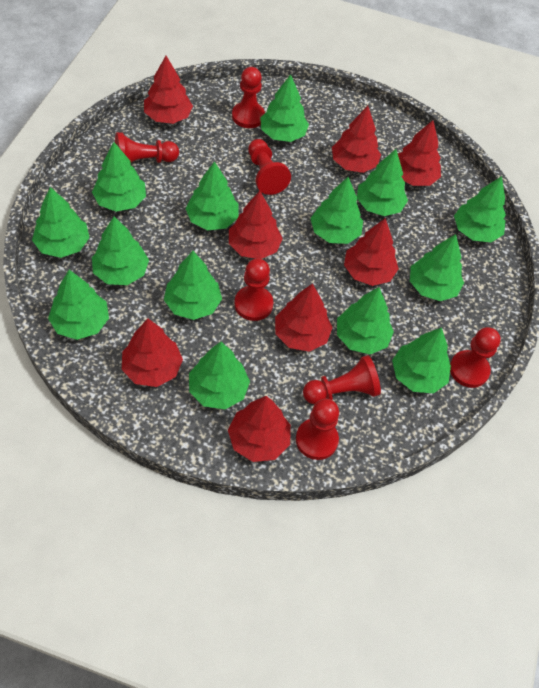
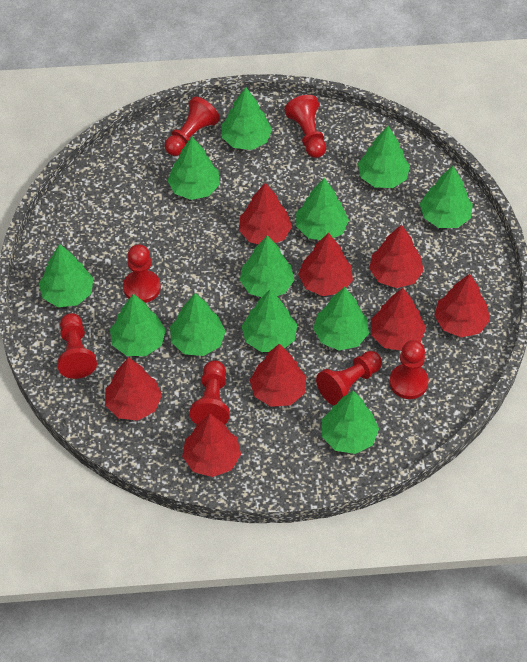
green tree: [32,187,90,258] [48,270,109,340] [92,142,146,212] [92,216,149,285] [164,251,222,320] [185,162,239,230] [189,342,250,409] [260,74,309,142] [310,177,363,244] [337,287,394,354] [357,149,408,216] [392,327,451,393] [410,234,464,301] [454,176,506,242] = 14 -> [39,244,93,307] [110,294,166,356] [168,137,220,200] [170,293,226,356] [222,87,272,150] [240,235,294,297] [241,290,297,352] [296,178,349,240] [313,287,369,350] [322,391,379,454] [358,126,410,188] [420,166,473,228] = 12

